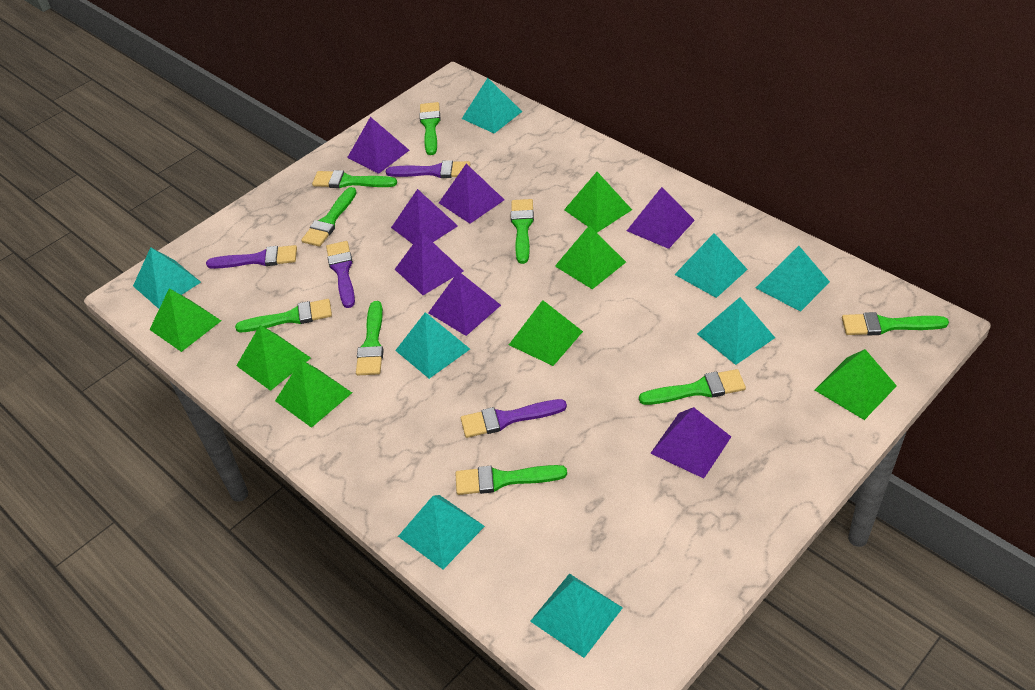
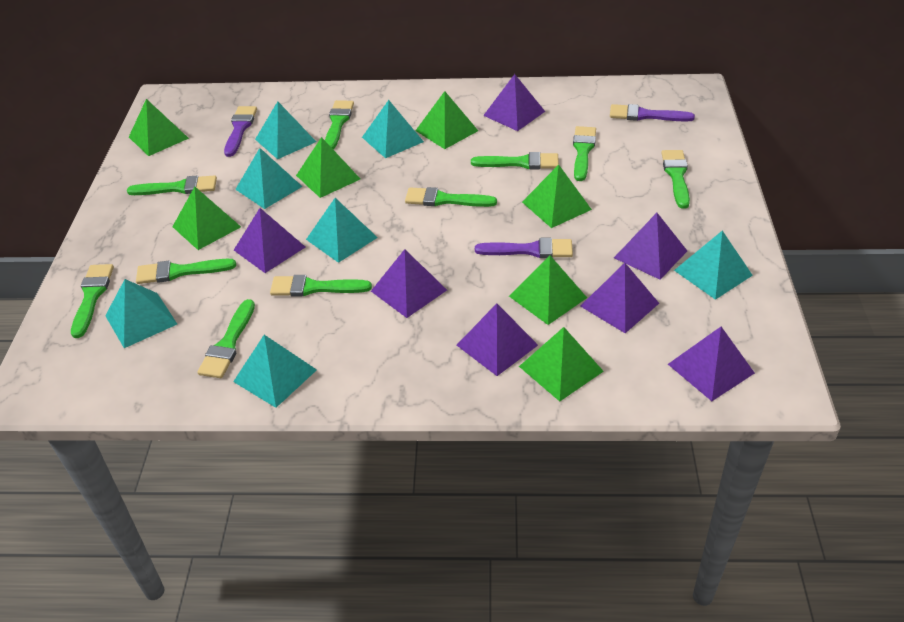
green brush: [235,299,332,332] [301,187,357,247] [312,170,397,188] [356,301,384,376] [419,102,441,155] [455,465,567,495] [511,199,534,264] [639,369,746,405] [842,312,949,335] = 9 -> [71,264,114,338] [127,175,217,195] [136,259,236,284] [197,299,255,378] [270,275,372,296] [325,100,354,149] [405,187,497,207] [471,152,559,170] [573,126,596,181] [661,150,690,209] = 10
purple brush: [206,245,297,269] [326,241,355,308] [386,160,470,178] [461,399,567,438] = 4 -> [224,106,257,157] [475,238,573,258] [610,104,695,122] = 3
turquoise pyramid: [133,247,201,309] [395,312,470,379] [398,495,485,569] [462,78,522,133] [530,573,623,658] [674,233,748,298] [697,297,775,365] [756,246,830,312] = 8 -> [105,279,177,348] [233,335,317,408] [235,148,303,209] [255,101,316,159] [306,198,378,263] [362,100,424,158] [674,231,753,300] = 7

